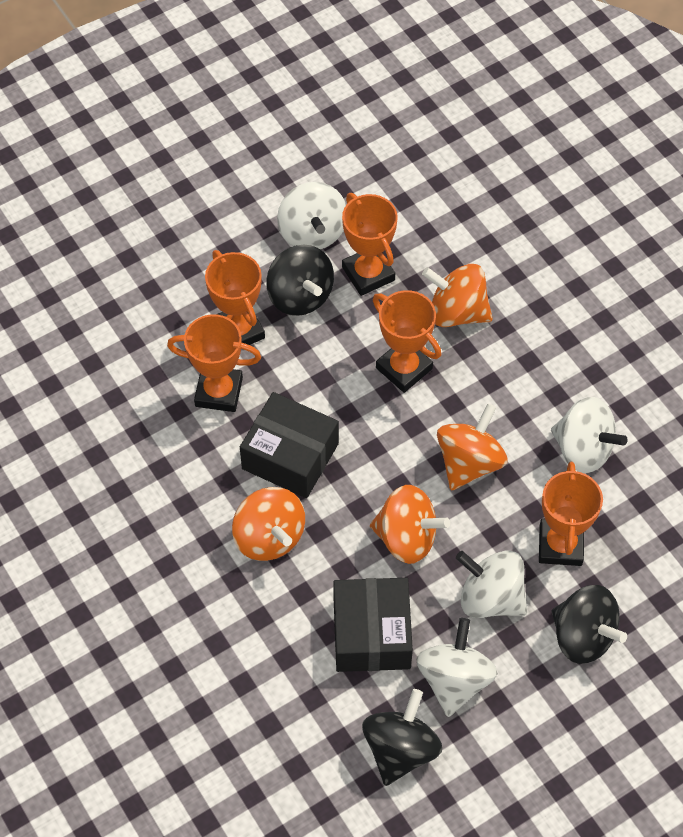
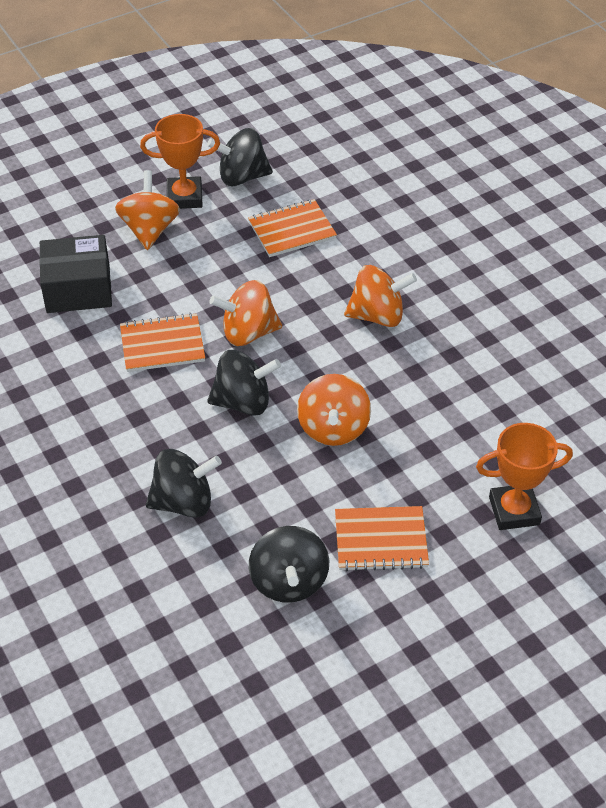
black box: [240,392,339,498] [333,578,413,672] = 2 -> [39,235,112,313] = 1
black spinning top: [266,245,334,316] [362,689,442,786] [552,585,627,664] = 3 -> [146,449,222,518] [207,128,273,186] [207,350,281,415] [249,526,329,602] = 4
orange notebook: none = 0 -> [120,313,205,372] [248,199,337,257] [335,506,429,571] = 3
orange trophy: [167,314,261,412] [205,250,265,345] [342,193,398,296] [373,290,441,393] [539,462,603,566] = 5 -> [140,114,220,209] [476,423,573,530] = 2
white spinning top: [277,182,346,249] [416,618,498,717] [456,551,527,618] [551,397,628,473] = 4 -> none = 0

